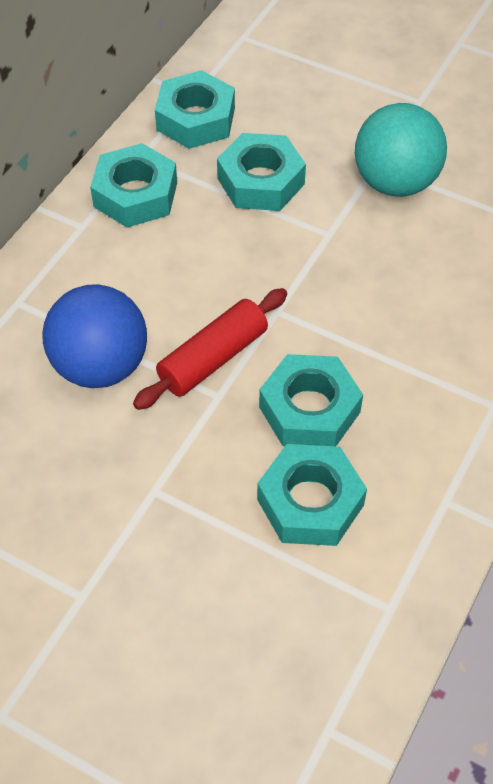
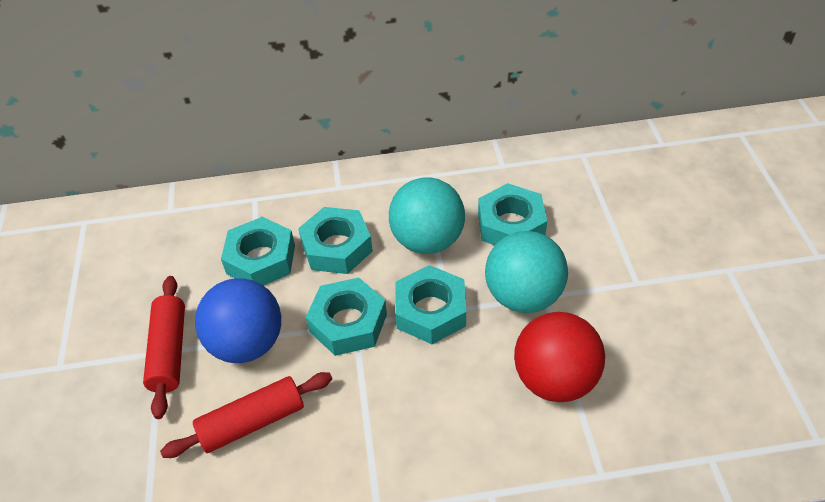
red ball: none = 0 -> [514,312,605,402] = 1
red rolling pin: [133,288,287,410] = 1 -> [143,276,185,419] [160,372,332,458] = 2
turquoise ball: [355,103,447,197] = 1 -> [389,177,465,254] [485,231,568,313] = 2

